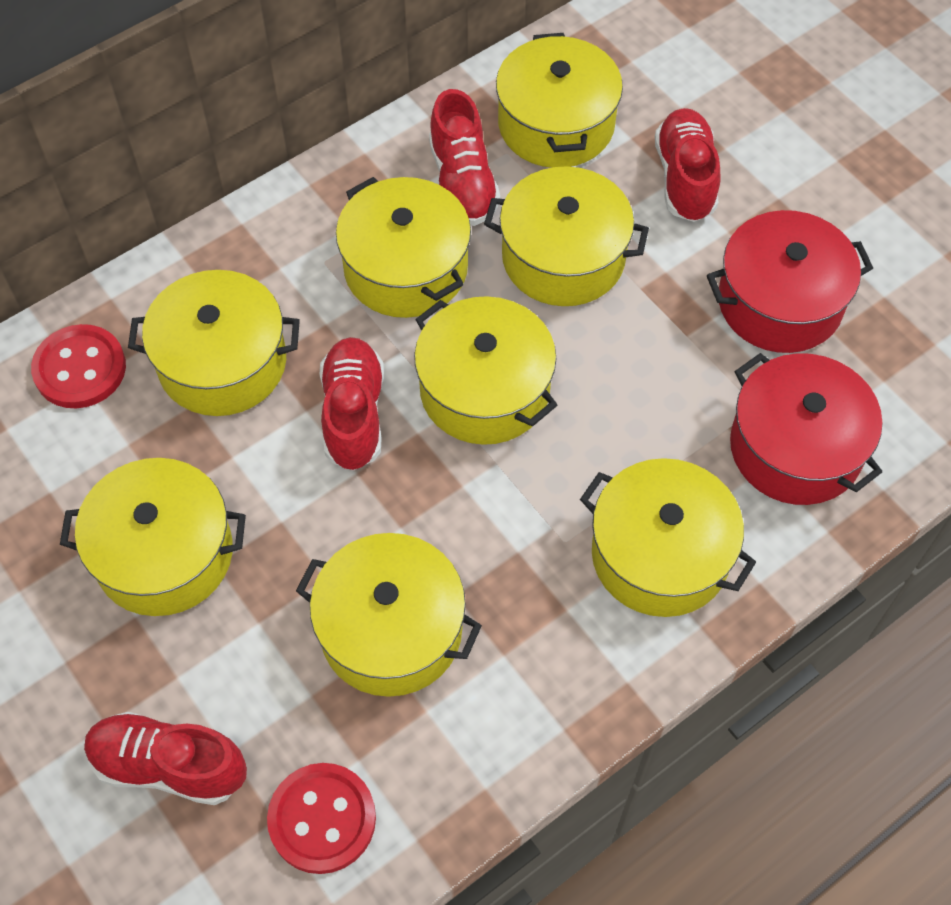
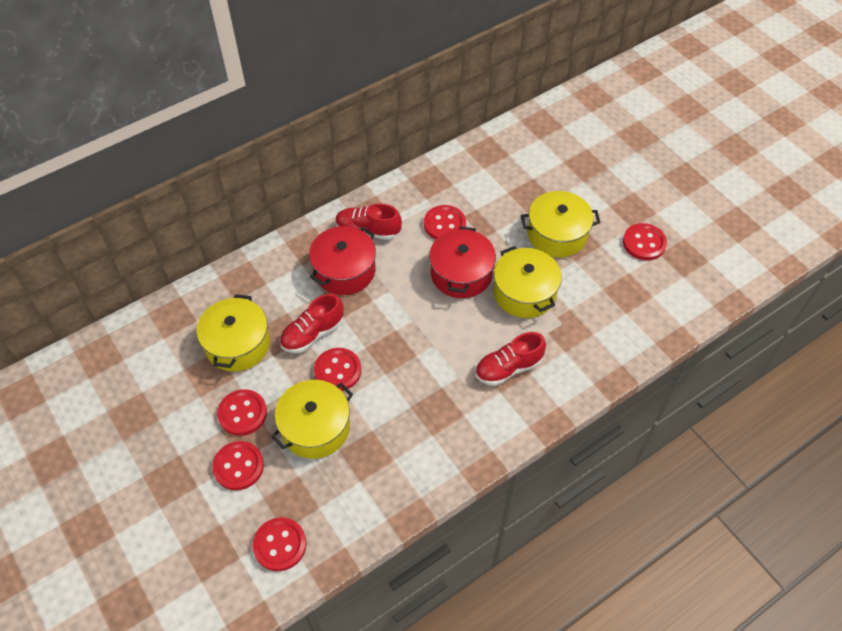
red button: [31,324,126,408] [267,763,376,874] = 2 -> [212,441,264,490] [217,389,267,436] [252,517,306,571] [314,348,361,391] [424,205,466,239] [623,223,667,261] = 6
red shoe: [84,712,247,805] [320,337,384,471] [429,89,500,226] [655,108,721,222] = 4 -> [280,294,344,353] [335,204,402,240] [475,332,546,386] = 3
yellow pot: [60,458,246,616] [128,270,300,416] [296,533,482,697] [336,177,471,318] [414,296,557,445] [484,166,649,306] [496,33,623,168] [580,458,756,617] = 8 -> [197,294,270,372] [271,380,353,459] [494,246,562,318] [521,191,600,258] = 4

